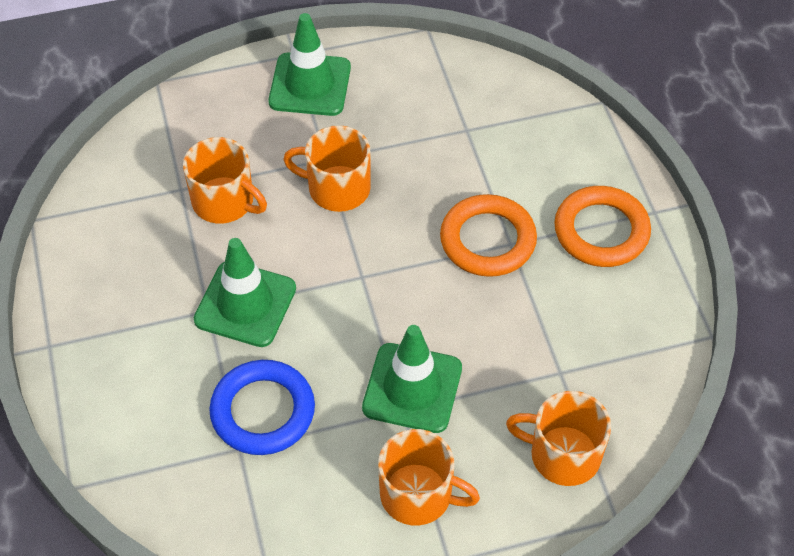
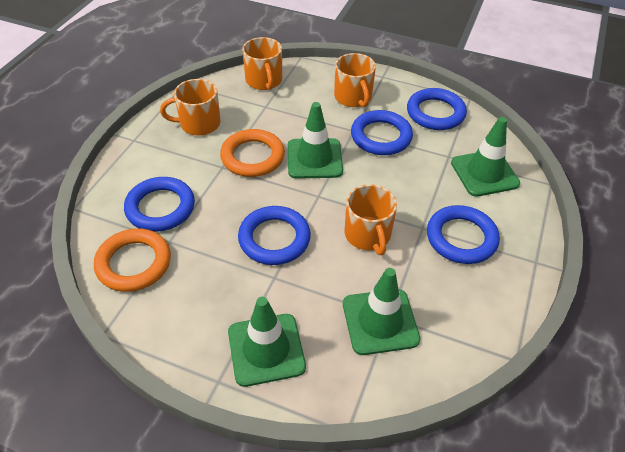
blue ring: [209,360,315,455] = 1 -> [124,177,195,232] [238,206,311,265] [351,110,413,155] [407,88,467,130] [427,205,500,264] = 5
green traffic cone: [194,238,296,347] [268,13,351,116] [362,325,462,433] = 3 -> [228,297,306,387] [288,102,343,179] [343,268,420,355] [451,117,520,197] = 4

